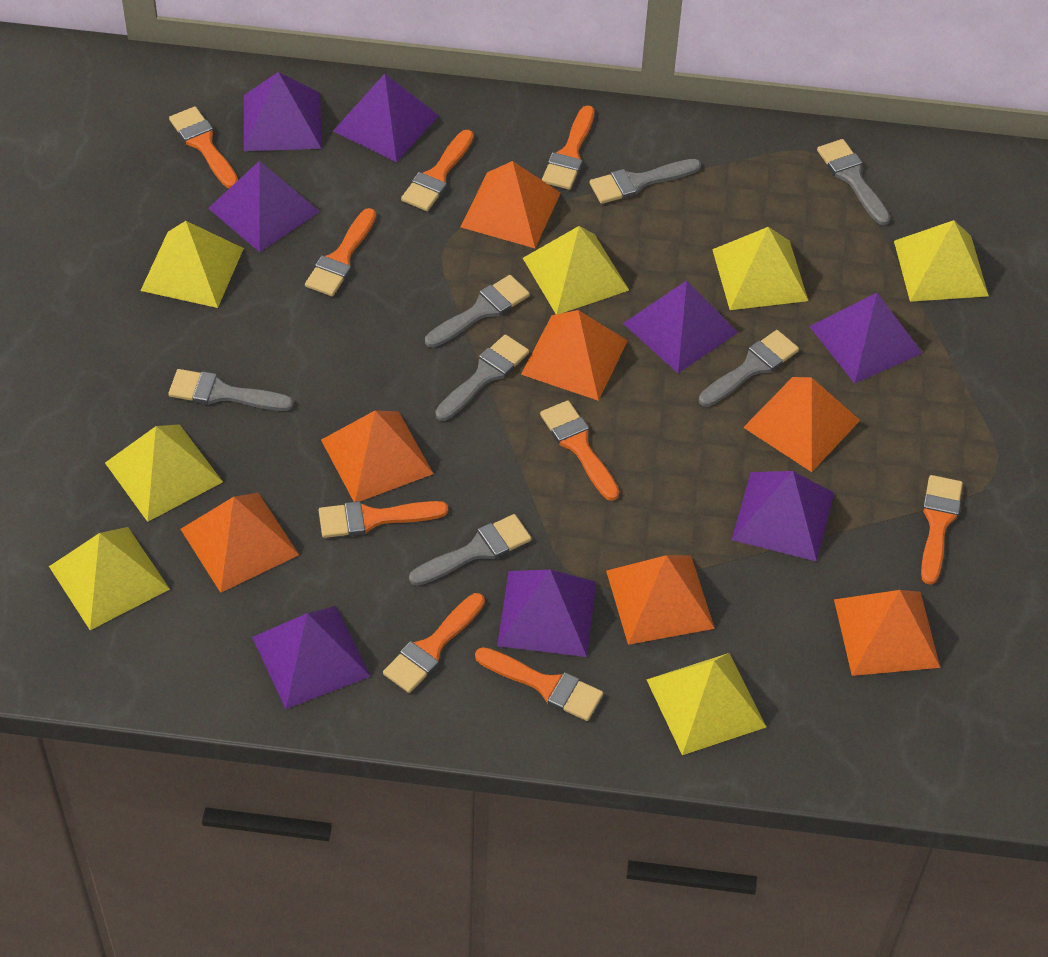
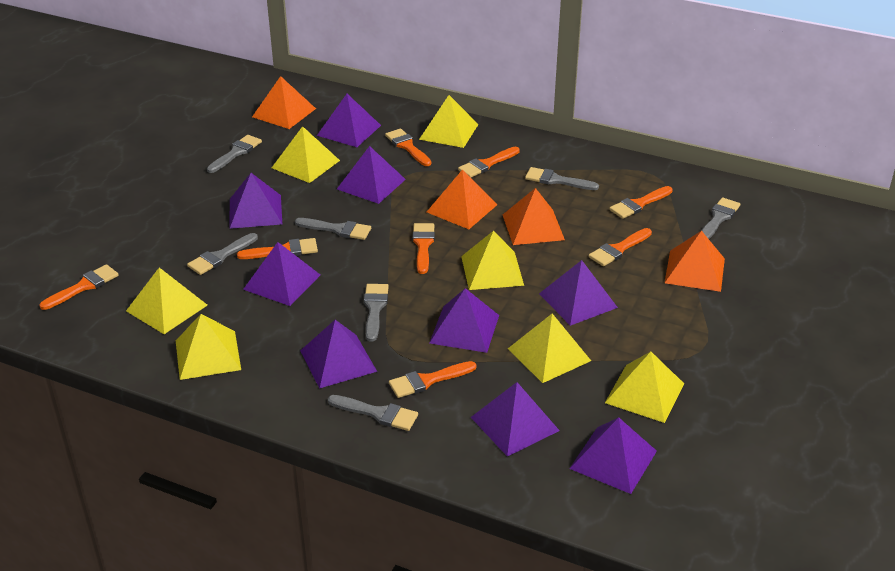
orange brush: [169,106,238,188] [305,208,376,296] [319,501,448,538] [383,593,485,693] [401,130,474,211] [475,647,603,721] [540,400,619,501] [542,105,595,190] [921,475,963,585] = 9 -> [39,264,119,310] [237,238,318,259] [385,128,431,166] [389,361,476,398] [413,223,435,274] [458,147,520,178] [589,228,652,266] [609,186,673,219] = 8
orange pyramid: [181,493,299,593] [321,410,433,502] [461,161,561,248] [521,310,628,401] [606,555,715,645] [743,377,860,472] [834,590,940,676] = 7 -> [252,76,316,129] [427,170,497,229] [503,188,565,245] [665,231,725,292] = 4
purple pyramid: [208,161,320,252] [244,72,322,151] [252,606,371,709] [333,74,439,163] [497,570,596,657] [623,280,738,373] [731,471,834,562] [809,293,922,384] = 8 -> [230,173,282,229] [243,242,320,306] [300,320,377,388] [317,94,381,147] [337,146,406,204] [429,288,499,353] [471,382,560,456] [539,260,618,326] [569,417,657,494] = 9

